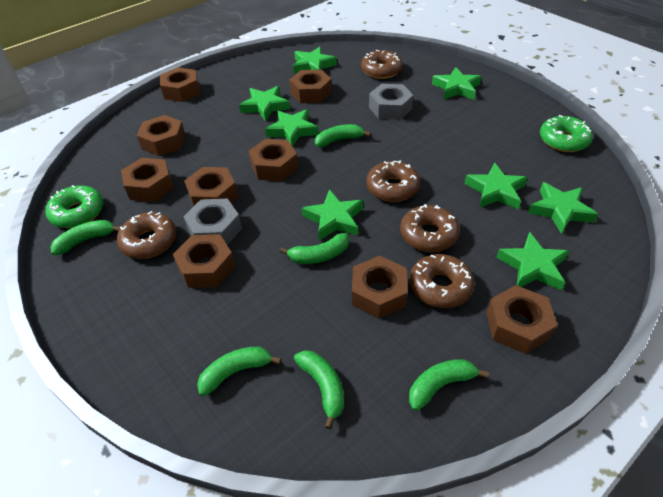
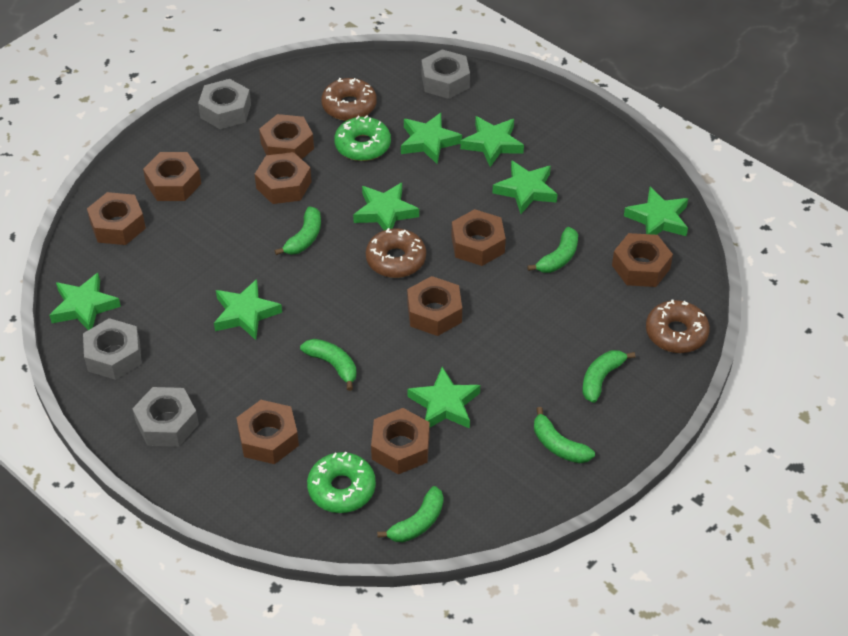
brown donut: [117,211,177,259] [361,50,403,79] [366,160,420,202] [400,204,460,252] [409,254,475,308] = 5 -> [321,78,377,121] [366,228,426,278] [646,299,710,353] = 3
grey nut: [183,199,242,245] [369,84,413,120] = 2 -> [83,318,142,380] [132,387,199,447] [198,79,251,129] [421,50,470,99] = 4

